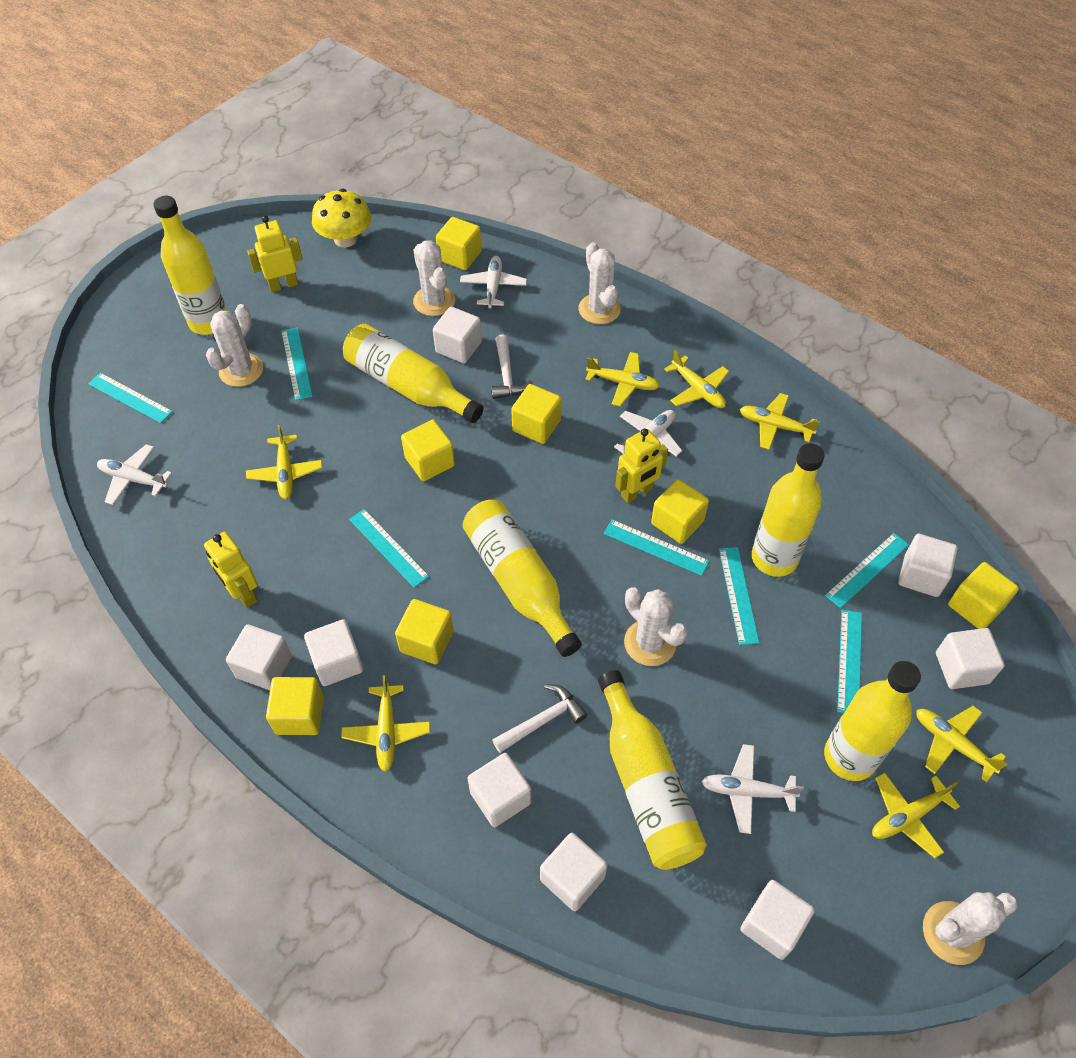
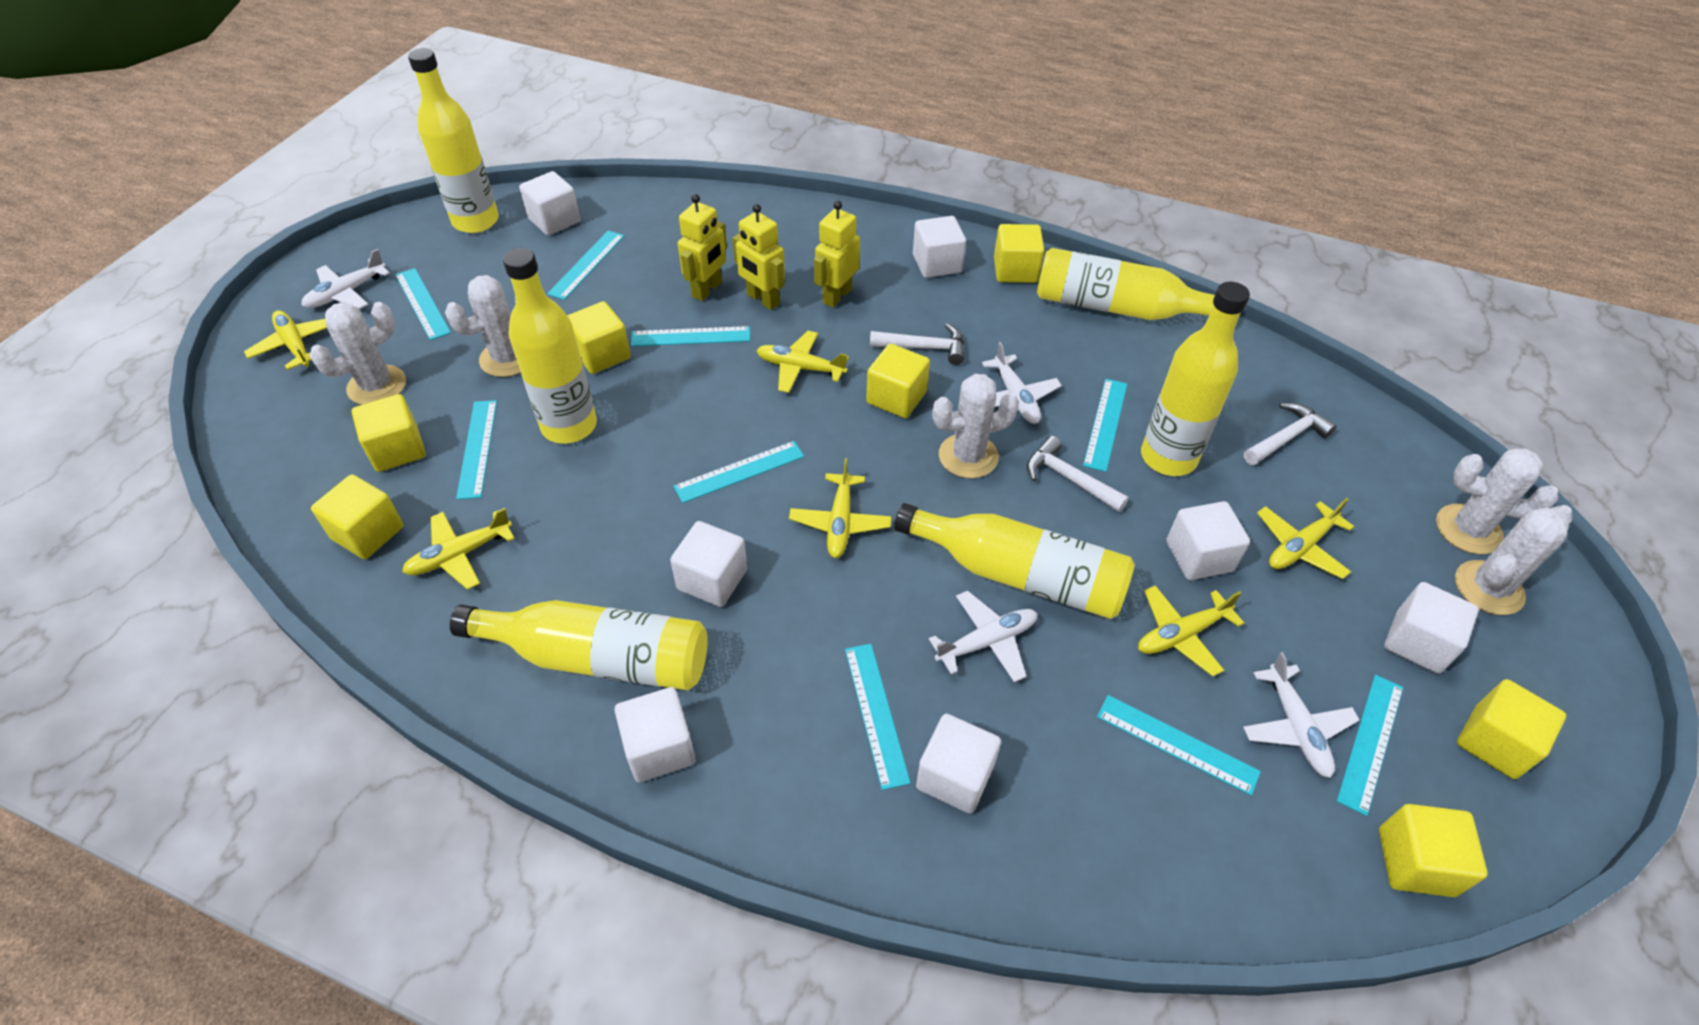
turquoise ruler: [88,373,173,423] [281,327,313,400] [349,509,429,588] [604,520,709,576] [719,547,759,645] [825,533,909,608] [837,610,862,713] = 7 -> [396,268,451,340] [456,400,497,499] [547,231,624,300] [631,326,750,346] [674,441,804,503] [845,644,911,790] [1083,379,1127,472] [1097,695,1261,795] [1337,675,1403,816] = 9
white cube: [226,624,292,690] [304,619,363,686] [433,307,482,363] [468,753,531,827] [540,833,608,911] [740,880,815,960] [898,534,958,597] [936,628,1005,689] = 8 -> [519,171,581,235] [614,687,696,782] [670,521,747,607] [913,216,966,278] [916,714,1001,814] [1166,501,1250,580] [1384,582,1479,674] = 7
white hammer: [491,334,533,399] [492,684,587,753] = 2 -> [870,323,964,365] [1027,436,1129,512] [1244,403,1337,465] = 3
yellow mushroom: [312,189,371,247] = 1 -> none = 0
yellow plane: [246,425,323,499] [341,675,430,772] [585,352,660,406] [664,350,729,408] [740,393,820,450] [872,772,960,858] [916,706,1007,782] = 7 -> [244,310,327,370] [402,508,515,590] [756,331,849,393] [789,458,892,558] [1138,585,1244,677] [1257,498,1354,579] = 6

